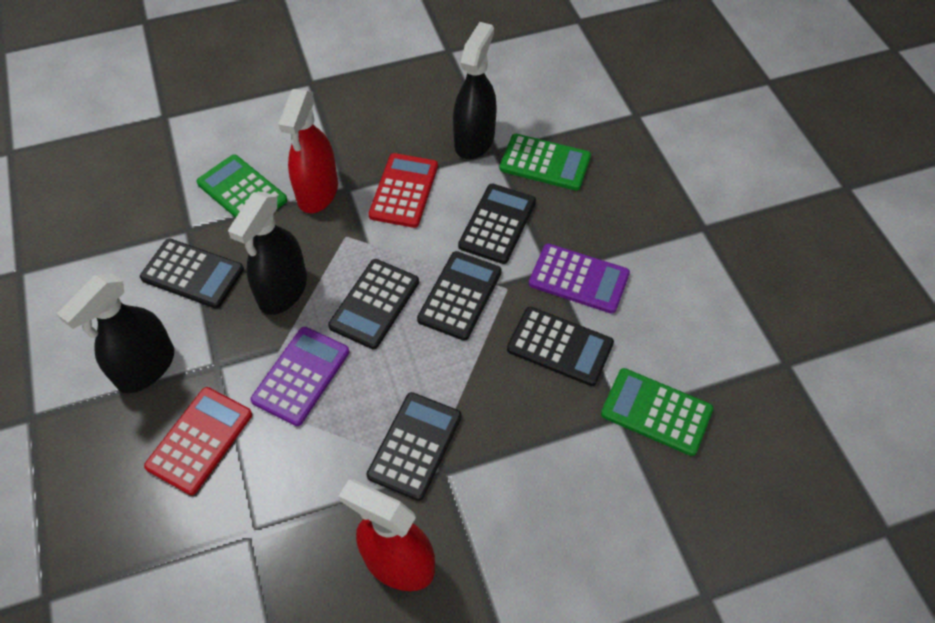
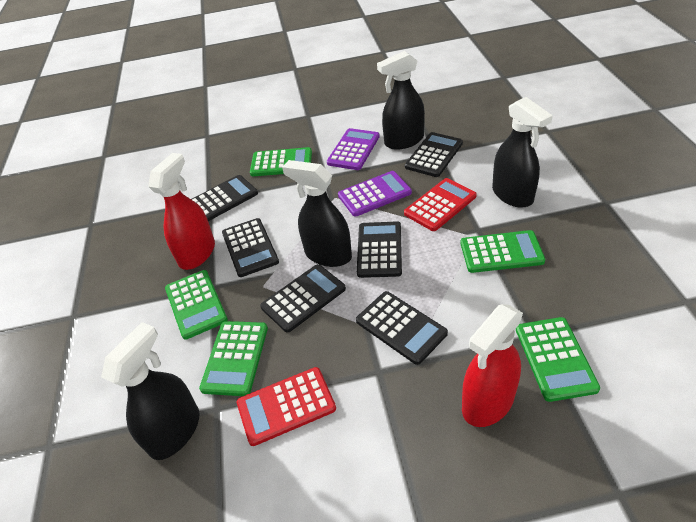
black spray bottle: [57,273,174,393] [228,192,307,315] [453,22,497,159] = 3 -> [101,322,200,460] [282,160,352,267] [377,51,425,150] [492,97,553,208] = 4
green calculator: [196,154,287,218] [500,134,591,191] [601,368,713,456] = 3 -> [165,270,228,340] [199,321,268,396] [250,147,312,176] [460,230,545,273] [516,317,600,402] = 5

